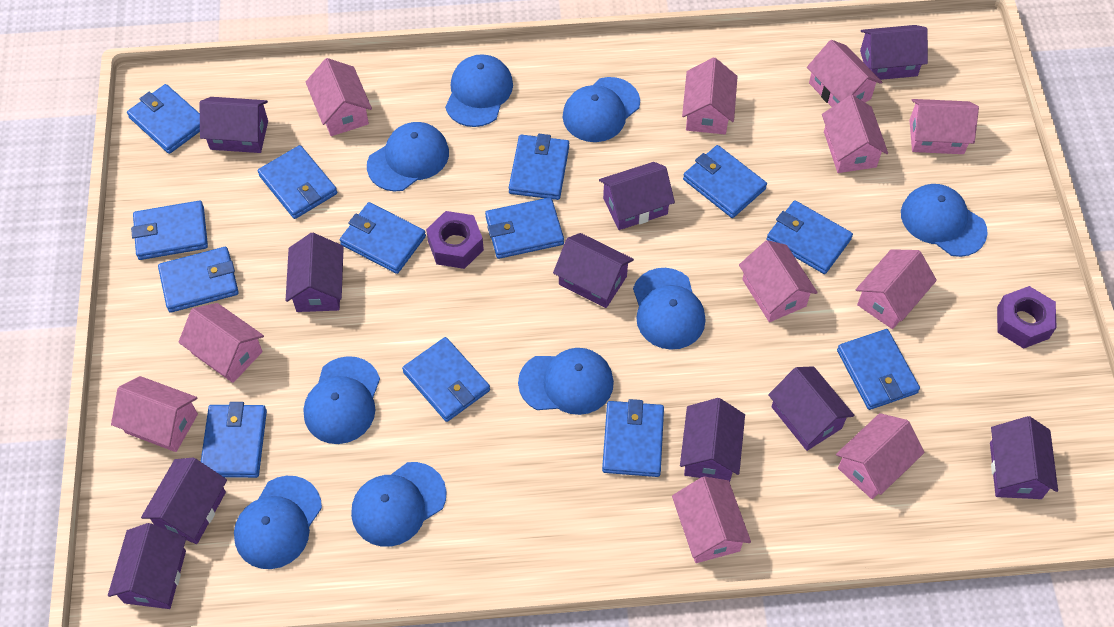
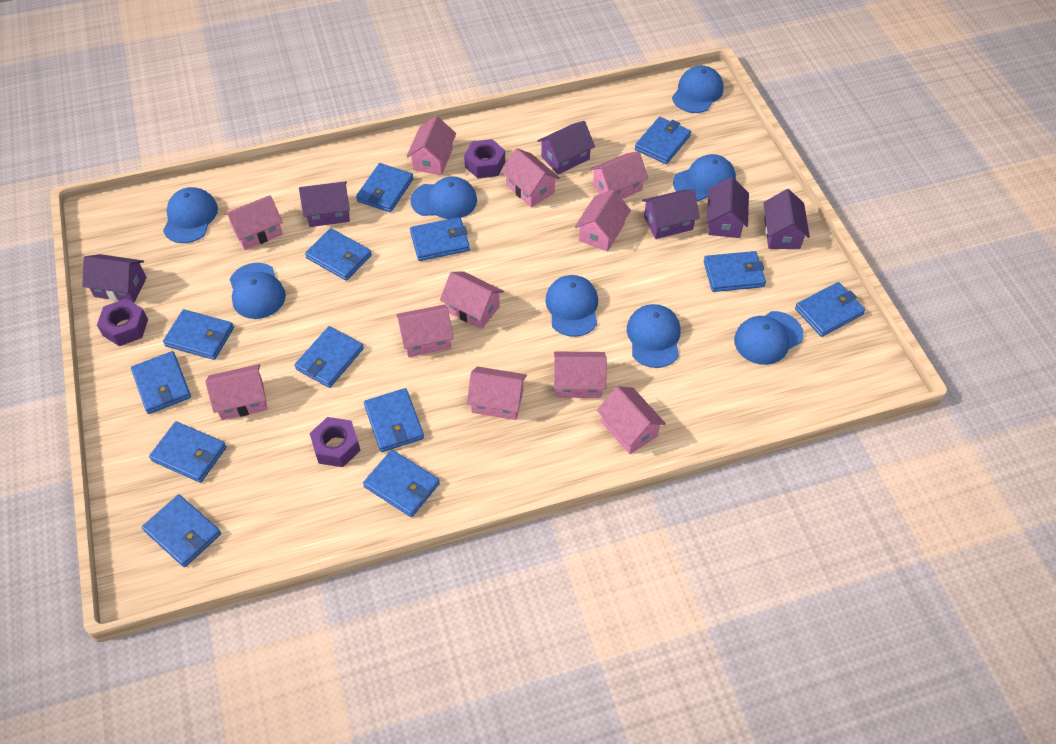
blue cap: [234,476,322,569] [303,356,380,444] [351,462,447,547] [367,122,449,192] [445,54,513,127] [518,348,614,415] [563,77,640,142] [633,268,706,350] [901,184,988,257] = 9 -> [163,187,218,243] [230,263,286,319] [410,176,477,219] [545,275,598,337] [627,304,681,368] [672,66,723,113] [673,154,736,201] [734,311,803,365] = 8
purple house: [108,523,186,609] [141,458,227,544] [200,97,268,153] [286,233,344,312] [553,233,634,308] [599,162,675,230] [680,398,745,482] [768,366,854,451] [860,25,928,80] [990,416,1058,499] = 10 -> [82,254,147,303] [299,181,350,227] [537,121,595,175] [642,190,700,239] [707,177,749,238] [763,189,810,249] = 6
purple nut: [426,211,484,269] [997,286,1057,349] = 2 -> [97,299,148,346] [309,417,361,467] [464,139,505,179] = 3

